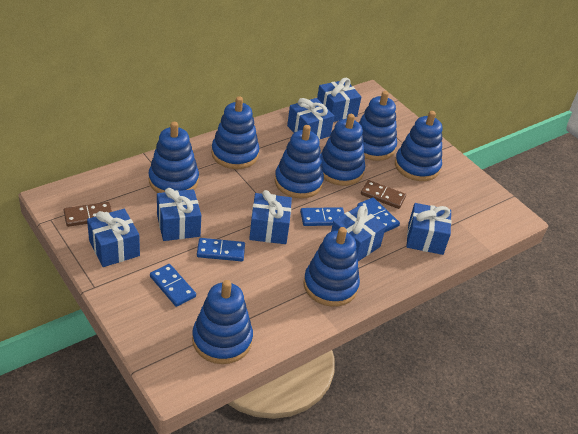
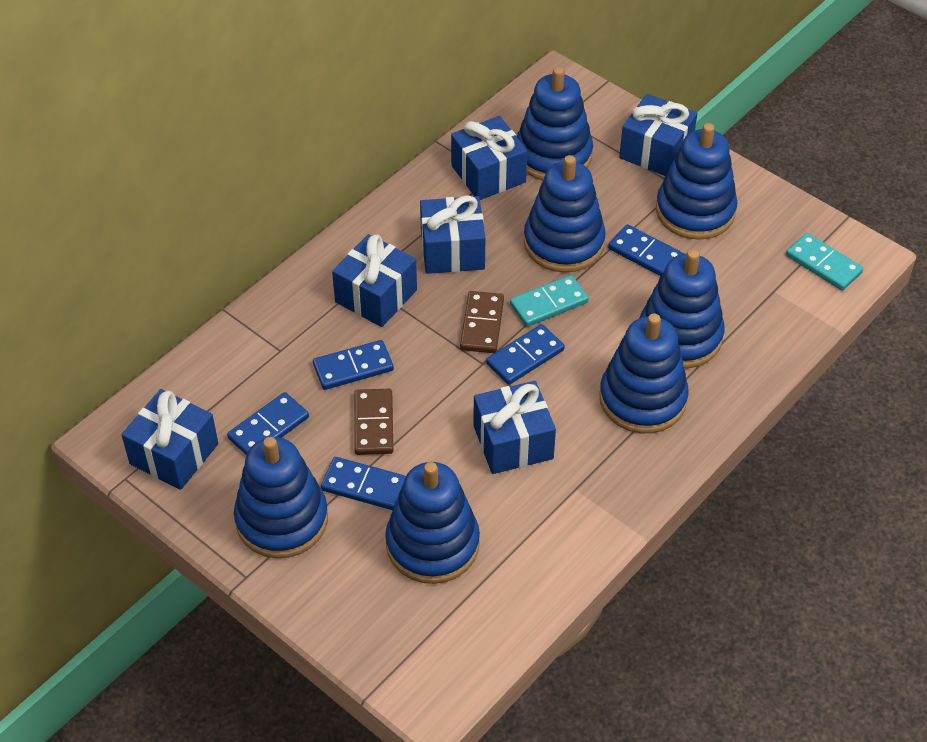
blue domino: [150,264,196,307] [197,238,245,261] [300,207,344,226] [357,197,400,233] = 4 -> [227,392,309,455] [313,340,394,390] [321,457,406,510] [486,324,565,385] [608,224,684,276] = 5
blue gift: [87,209,140,267] [157,188,201,241] [249,190,292,244] [287,98,334,140] [317,78,361,122] [331,206,386,261] [406,203,452,255] = 7 -> [121,389,218,490] [332,234,417,327] [420,195,485,274] [451,116,527,200] [473,381,556,474] [619,94,697,176] = 6
blue stacking toy: [149,122,199,193] [192,280,253,364] [211,96,259,169] [275,125,324,198] [303,227,360,307] [321,114,365,186] [359,91,397,161] [395,111,442,181] = 8 -> [234,437,328,558] [385,462,480,584] [517,67,593,181] [524,155,606,272] [599,313,689,433] [640,249,724,368] [656,123,737,240] = 7
turquoise domino: none = 0 -> [510,275,589,327] [786,233,863,291] = 2

